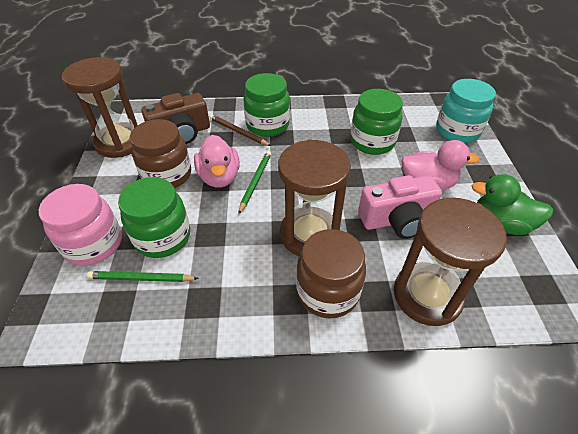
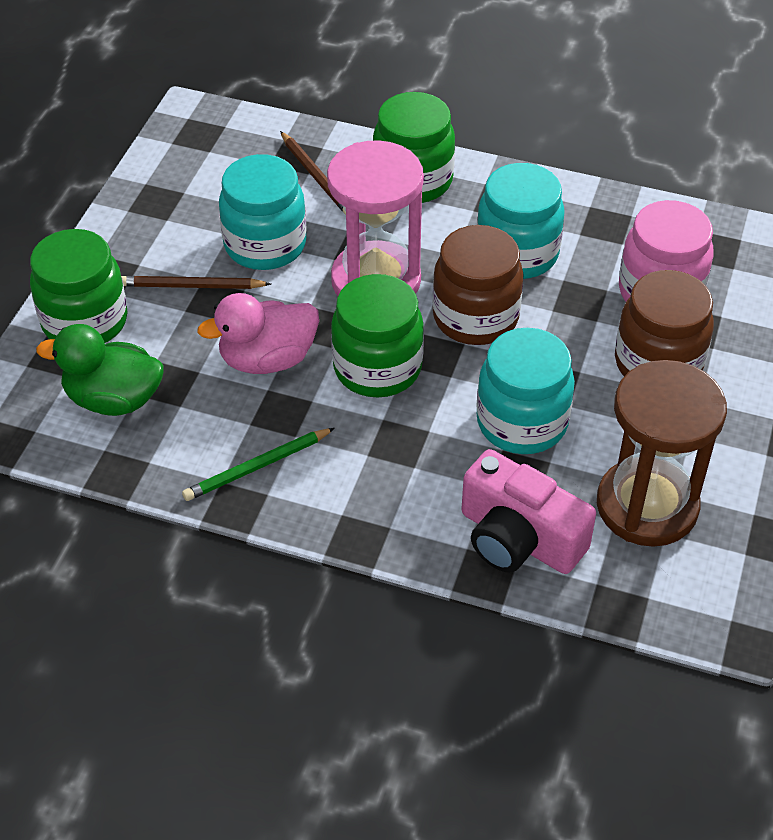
brown camera: [141,93,210,144] = 1 -> none = 0
brown hourglass: [62,57,138,158] [278,140,351,256] [394,198,507,326] = 3 -> [597,360,727,547] = 1
brown pencil: [209,114,271,146] = 1 -> [121,276,271,289] [280,131,346,215] = 2
green pencil: [87,271,199,282] [238,151,271,214] = 2 -> [182,428,335,501] = 1
pink duck: [194,135,240,188] [402,140,479,191] = 2 -> [197,293,319,374] = 1
pink hourglass: none = 0 -> [327,140,424,296] = 1
turquoise jar: [436,79,496,143] = 1 -> [219,154,307,270] [476,328,575,454] [477,163,565,279] = 3

